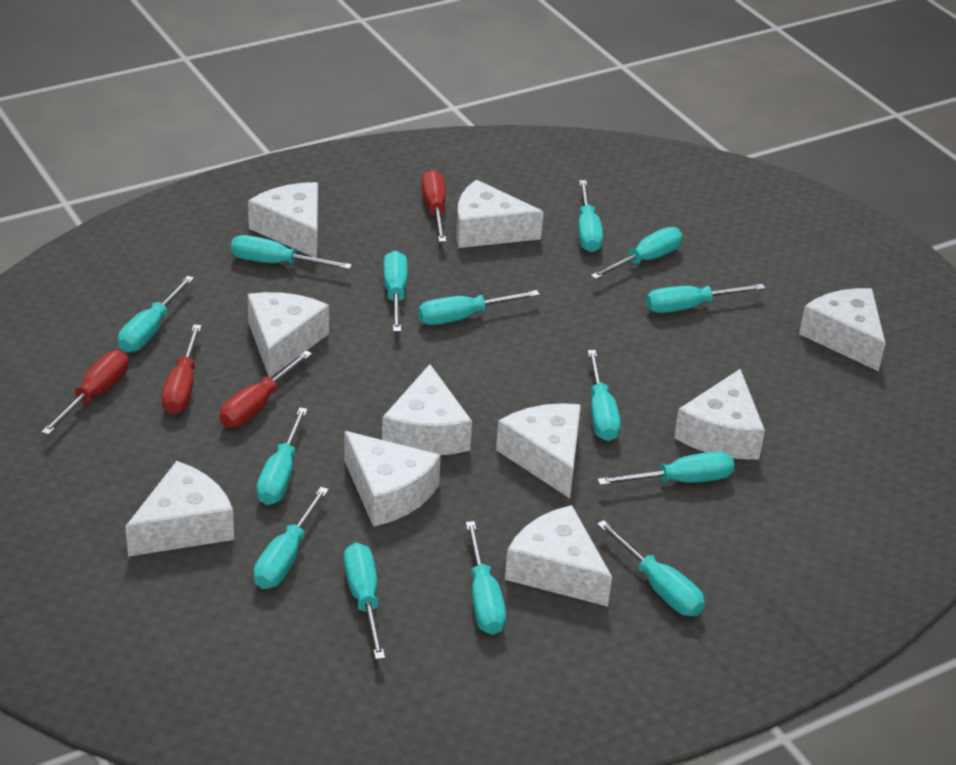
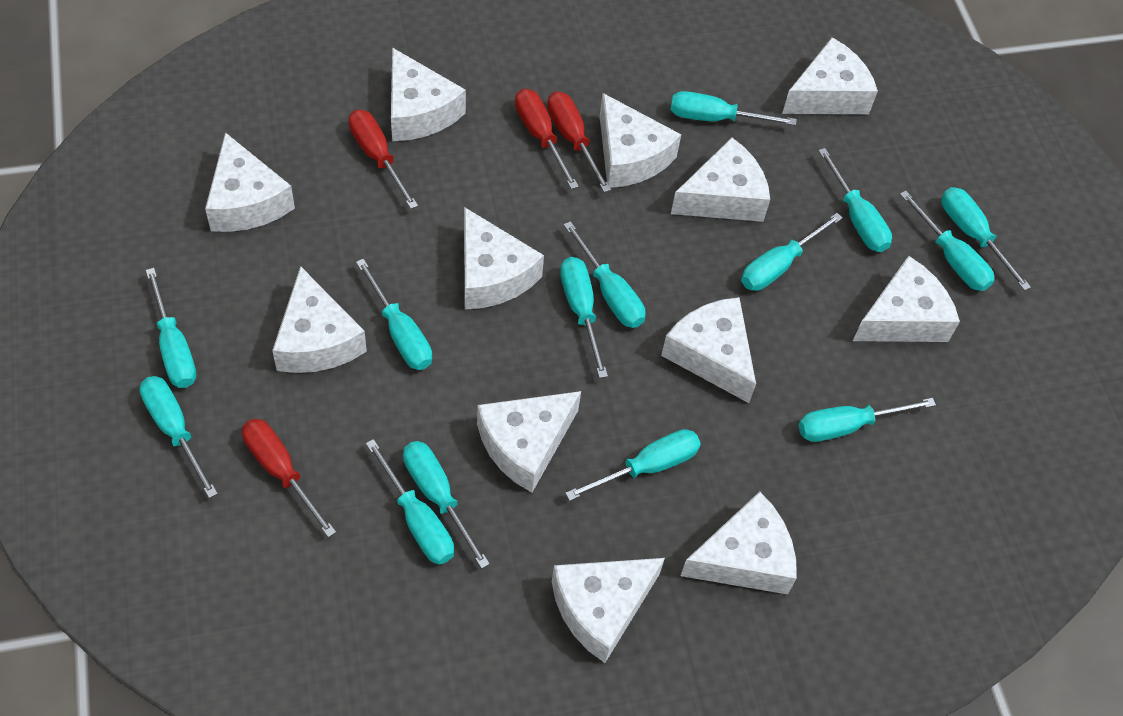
white cheese: [125,461,234,557] [248,182,318,258] [248,292,329,377] [344,431,441,527] [382,364,472,455] [456,180,543,248] [496,403,581,498] [505,505,612,607] [674,369,765,459] [799,288,885,371] = 10 -> [205,132,295,232] [272,266,367,373] [391,48,466,141] [464,207,544,310] [477,391,581,492] [552,558,665,663] [600,93,681,188] [661,297,756,403] [671,138,770,222] [680,492,797,594] [782,37,878,114] [853,256,960,342] = 12

